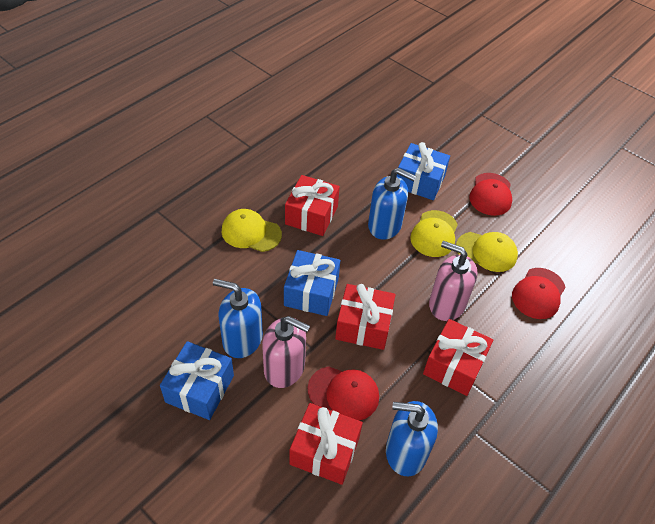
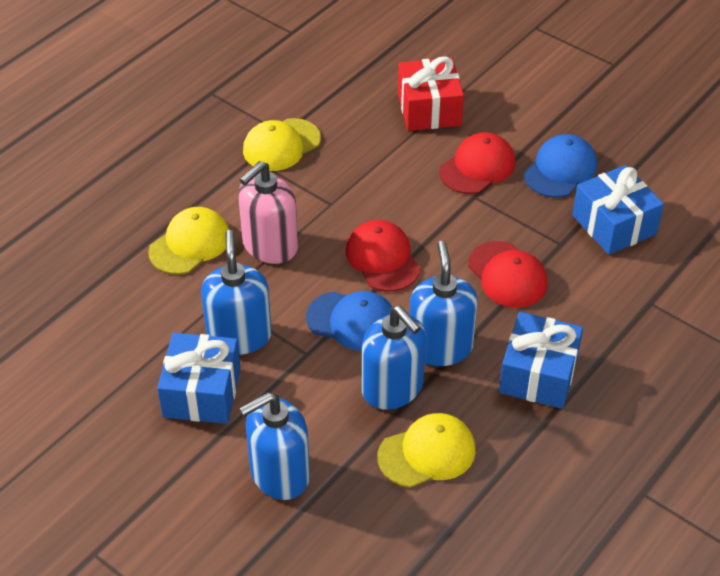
blue cap: none = 0 -> [306,291,392,351] [524,134,597,198] = 2
blue soap dispenser: [213,279,263,358] [368,168,416,240] [386,401,438,476] = 3 -> [201,230,272,355] [239,392,310,500] [362,306,426,410] [410,241,478,366] = 4
pink soap dispenser: [262,316,310,388] [429,241,477,321] = 2 -> [238,161,298,264] = 1
red gift: [285,175,340,236] [289,403,363,485] [335,284,395,350] [423,319,493,396] = 4 -> [398,56,464,131] = 1

